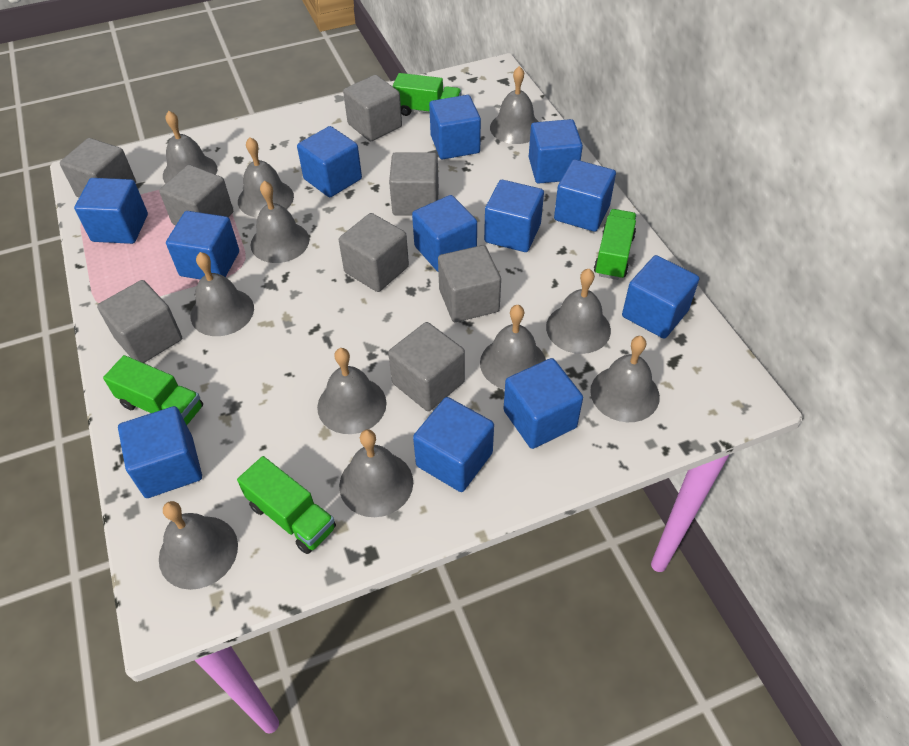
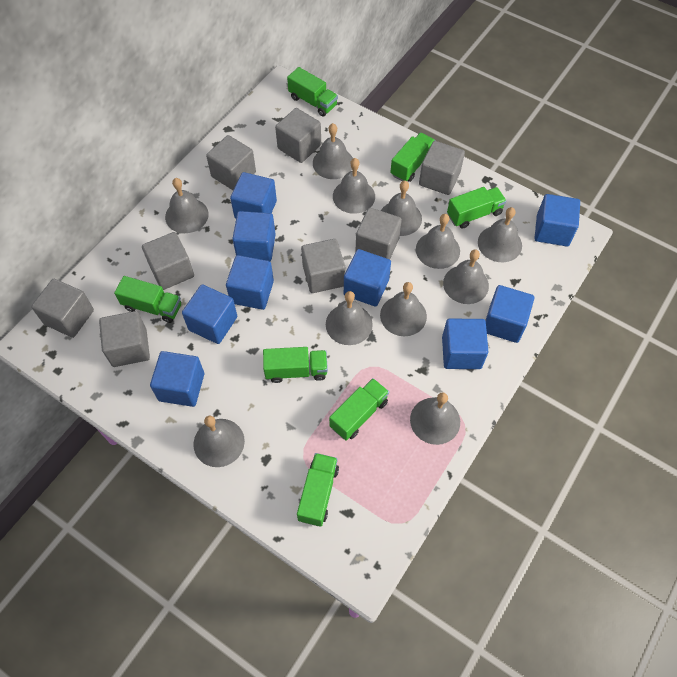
blue cube: [74,178,148,244] [118,406,202,498] [166,211,239,279] [297,126,362,198] [412,195,477,271] [413,397,494,492] [429,95,481,159] [484,180,544,252] [503,358,583,449] [529,119,583,184] [554,159,616,232] [622,255,699,339] = 12 -> [150,351,204,407] [182,284,237,344] [226,255,274,310] [230,172,277,218] [232,211,276,261] [344,249,391,307] [442,319,489,369] [485,285,534,343] [534,194,580,246] = 9
green truck: [103,355,203,425] [237,456,336,554] [393,73,462,116] [594,209,637,280] = 4 -> [114,276,181,323] [263,347,328,383] [287,67,338,117] [297,453,339,527] [329,378,389,441] [390,133,435,182] [447,187,506,229] = 7

